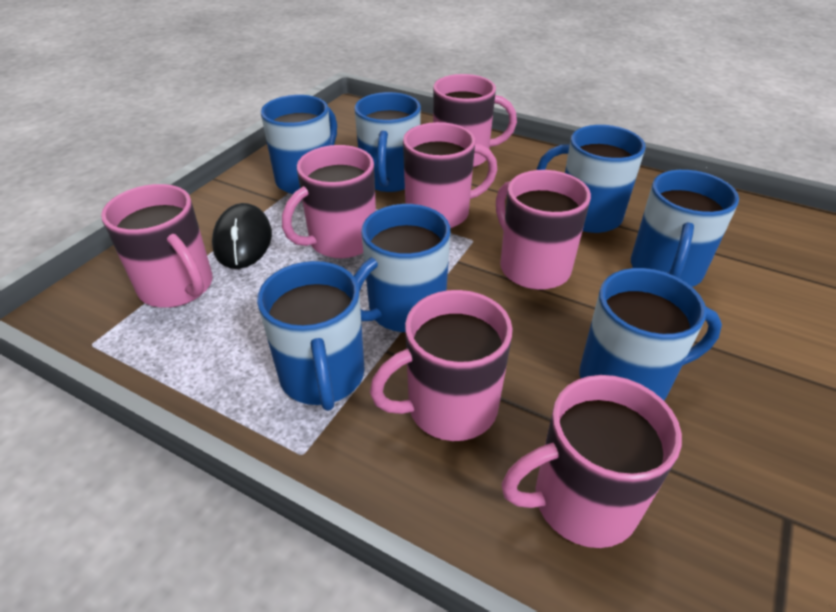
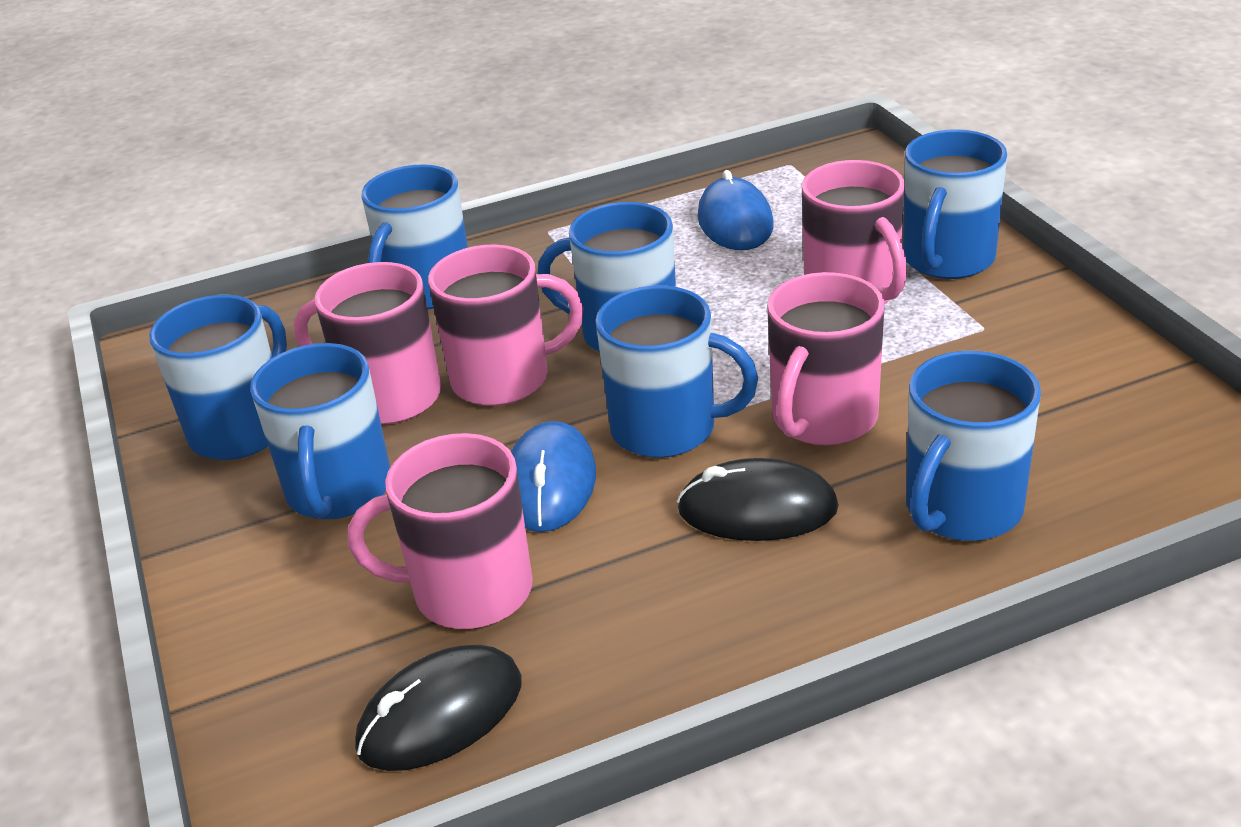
black mouse: [212,203,272,269] = 1 -> [355,645,521,771] [677,458,839,541] = 2
blue mouse: none = 0 -> [511,421,596,532] [697,170,774,250] = 2
pink mug: [101,184,213,307] [282,145,376,258] [370,290,513,441] [403,122,498,228] [433,74,517,167] [496,170,591,290] [501,375,682,548] = 7 -> [294,262,441,424] [348,433,533,629] [428,245,583,406] [767,272,885,445] [802,160,907,304] = 5

